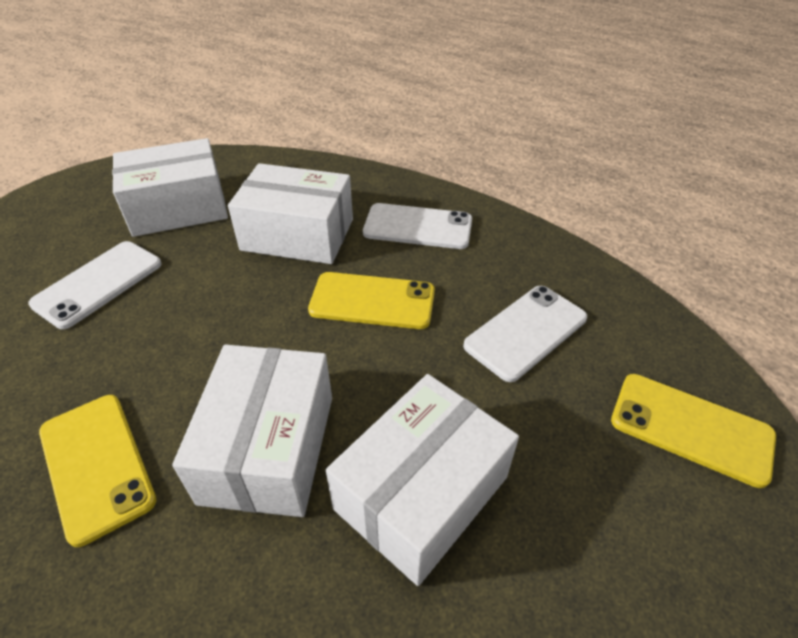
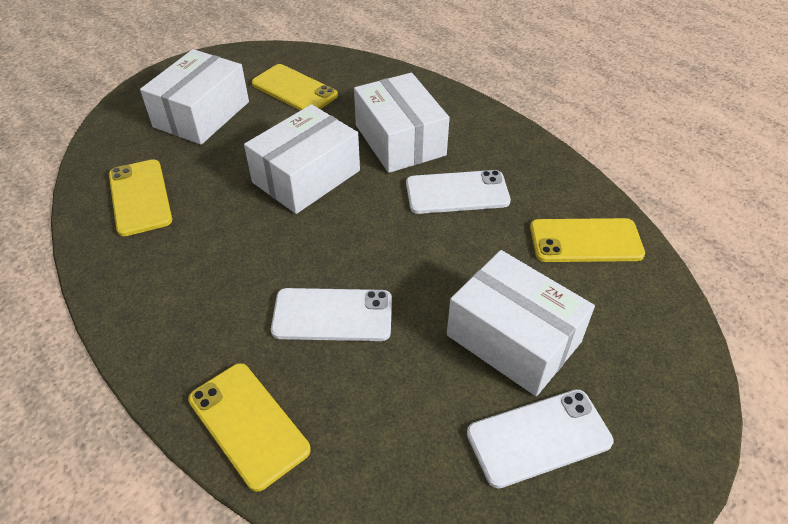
yellow phone: [39,395,156,547] [308,272,435,329] [611,374,776,488] = 3 -> [109,159,172,236] [188,363,311,492] [252,64,338,111] [530,218,645,262] = 4

